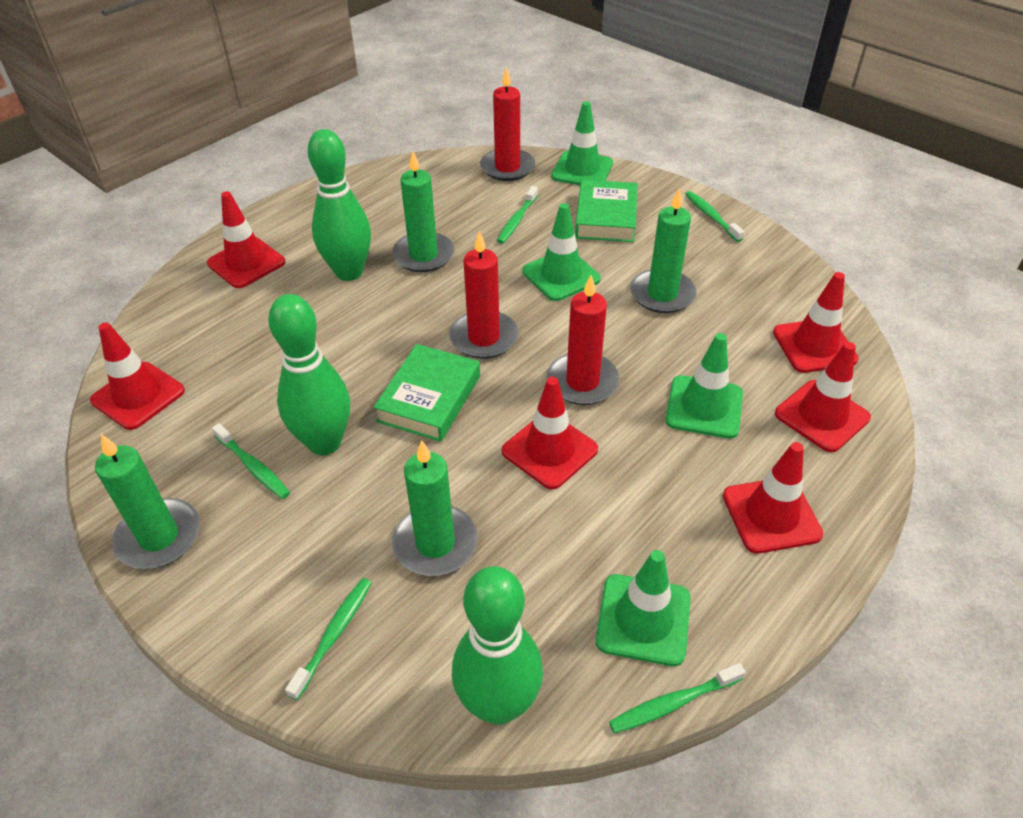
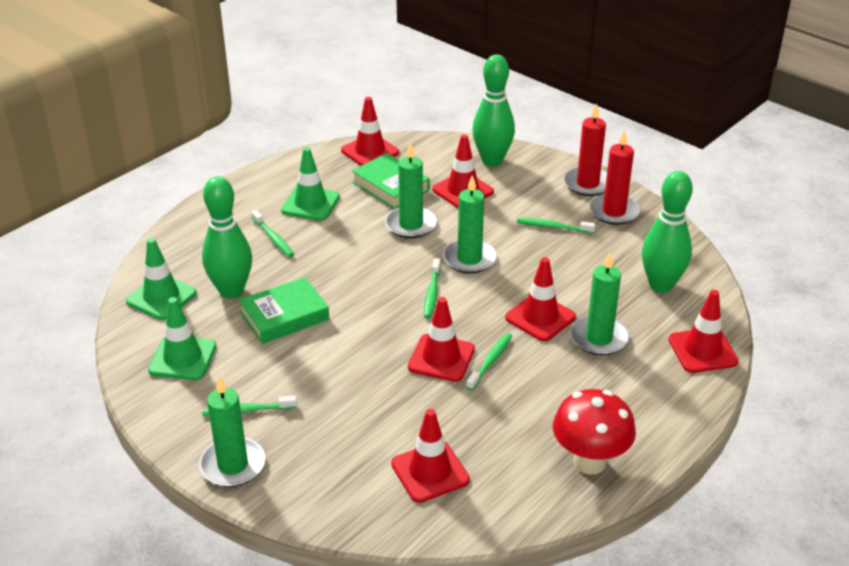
green traffic cone: [522,203,601,301] [551,101,613,185] [596,550,691,666] [665,333,743,439] = 4 -> [126,238,197,320] [148,297,217,380] [281,147,340,221] = 3
red candle: [449,231,518,359] [480,67,535,181] [547,275,620,405] = 3 -> [564,103,607,196] [589,129,640,225] = 2
red mushroom: none = 0 -> [553,389,636,475] = 1

